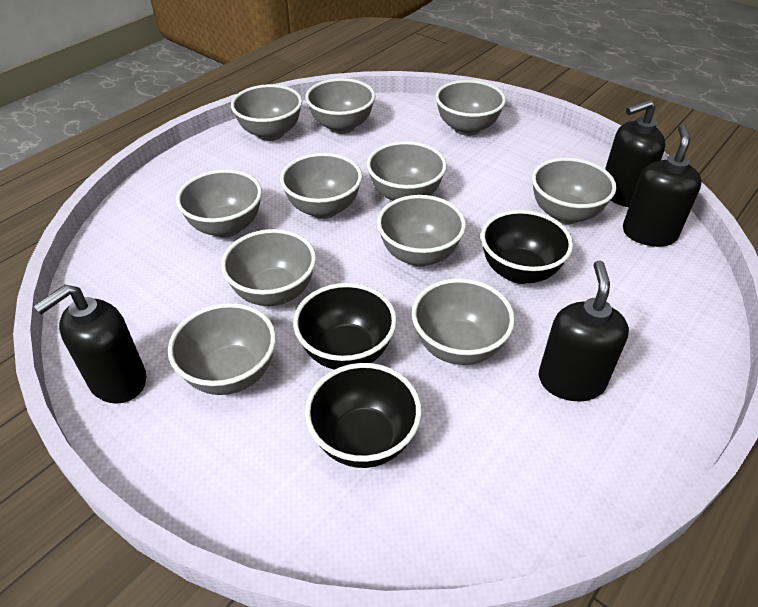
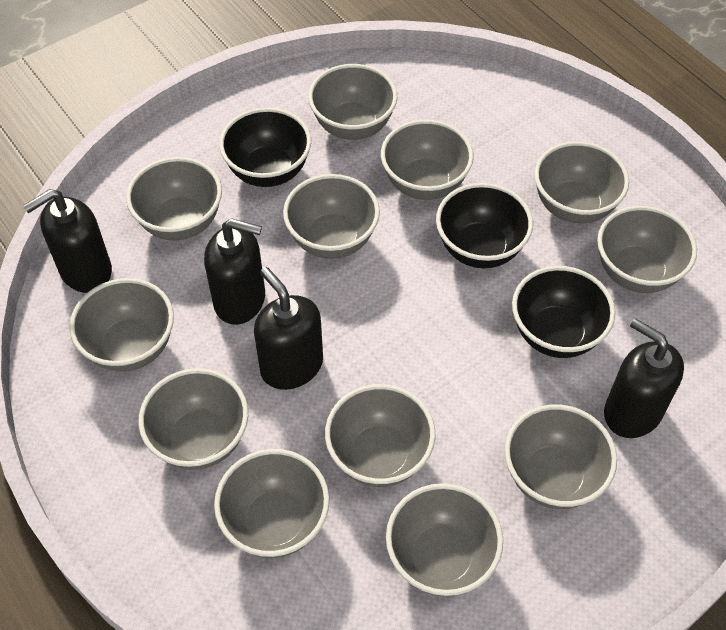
grey bowl: [168,303,276,395] [176,169,262,238] [221,229,316,306] [231,84,302,141] [280,153,362,219] [305,78,375,134] [367,141,447,201] [377,195,466,267] [412,278,515,365] [435,80,506,136] [532,158,617,224] = 11 -> [69,278,174,372] [126,157,222,240] [138,368,248,470] [214,449,329,558] [283,174,380,259] [308,64,397,140] [325,384,436,487] [381,120,474,200] [386,483,503,596] [505,404,617,509] [534,141,629,223] [597,206,697,293] = 12

